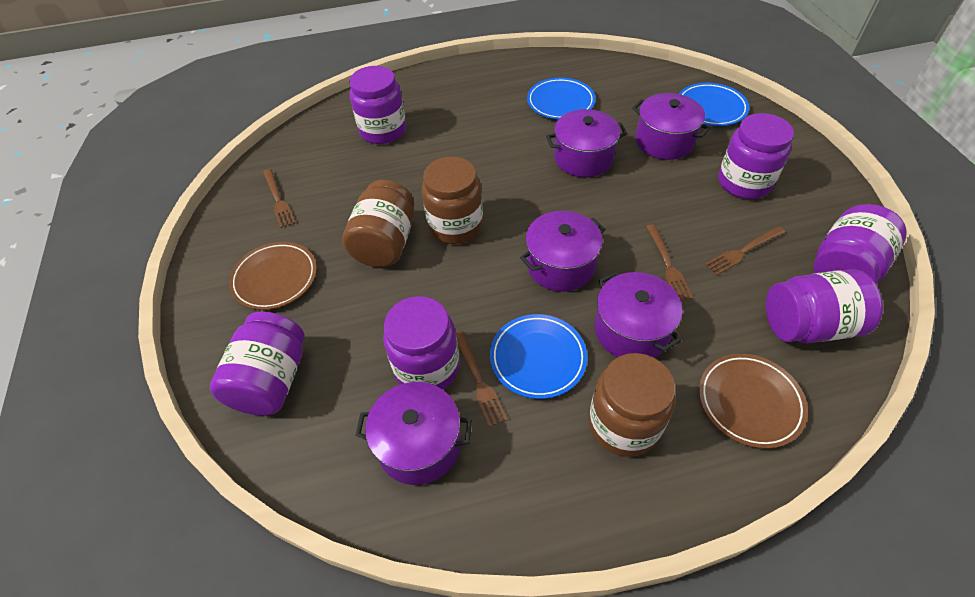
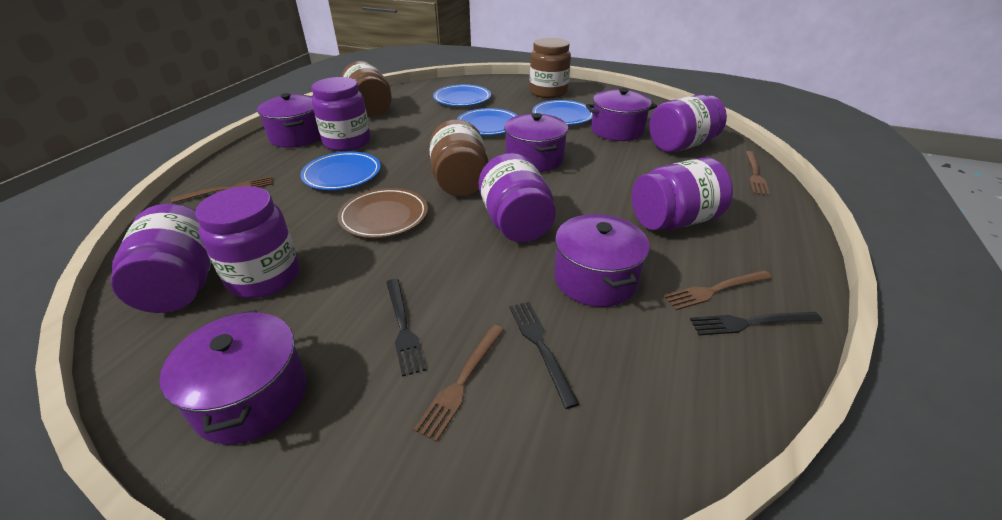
black fork: none = 0 -> [386,279,426,377] [509,302,579,409] [690,312,822,335] = 3
blue plate: [490,314,587,399] [527,78,596,119] [679,83,749,126] = 3 -> [300,151,381,190] [433,84,491,106] [457,108,518,135] [532,100,593,125] = 4
brown plate: [229,242,317,310] [699,354,808,449] = 2 -> [338,188,428,238] = 1

